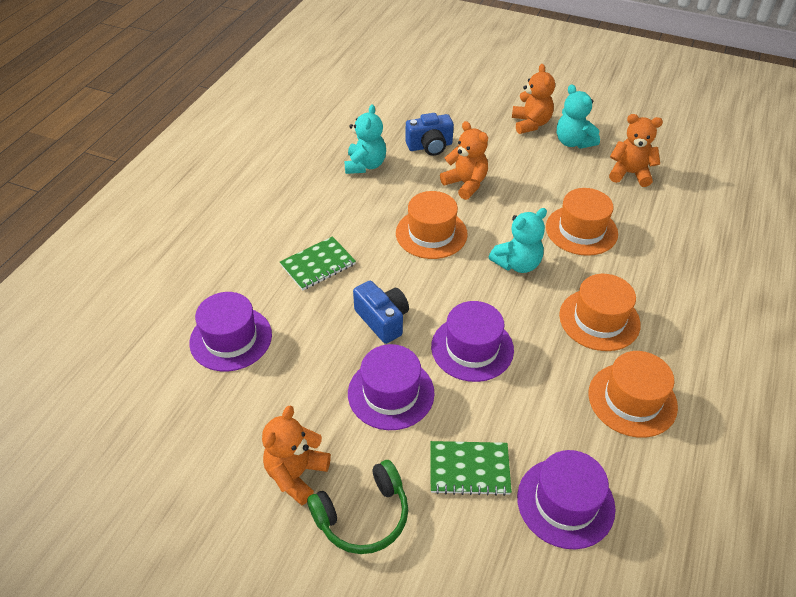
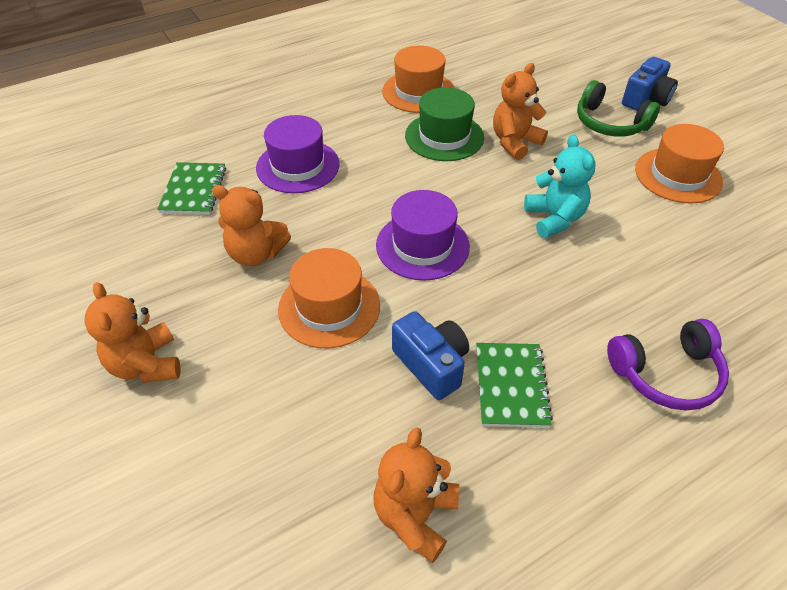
green hat: none = 0 -> [405,87,484,161] = 1
orange hat: [396,191,468,259] [546,188,618,256] [559,274,641,351] [589,351,678,438] = 4 -> [278,248,380,348] [382,46,454,113] [635,124,724,204] = 3
purple hat: [189,292,272,371] [348,344,435,430] [431,301,514,382] [517,450,616,549] = 4 -> [256,115,339,193] [376,190,470,281] = 2
purple headphones: none = 0 -> [607,319,729,410] = 1
turquoise teddy bear: [344,104,386,174] [489,208,547,273] [557,84,600,149] = 3 -> [524,134,595,238] = 1

